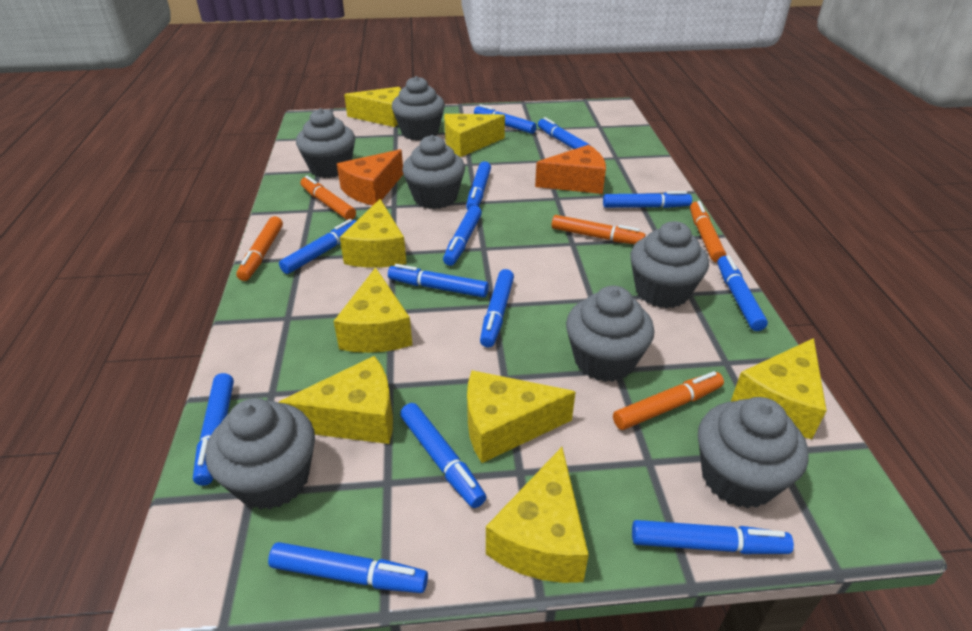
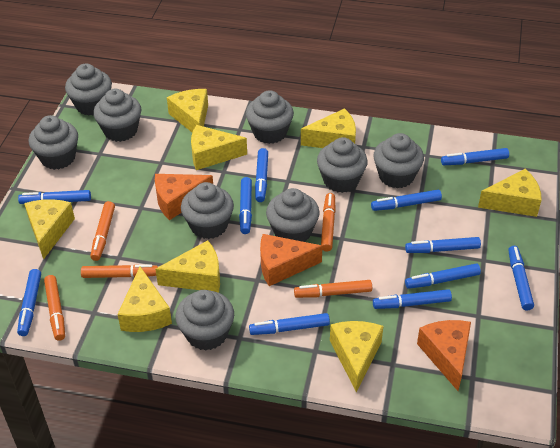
blue marker: [193,373,234,486] [268,542,428,593] [279,219,356,274] [388,264,489,298] [400,403,486,508] [443,205,482,266] [466,161,491,210] [474,104,537,134] [480,269,514,347] [538,117,591,149] [603,191,692,208] [632,520,794,554] [717,255,768,331] = 13 -> [17,269,41,336] [18,190,91,204] [239,177,252,234] [249,313,330,335] [255,148,268,202] [371,190,442,211] [373,289,452,309] [405,237,481,253] [405,263,481,289] [441,148,509,165] [508,246,534,311] = 11
grey cupcake: [206,398,315,510] [296,108,355,178] [392,76,445,141] [402,135,465,209] [566,286,654,382] [630,221,709,308] [698,397,809,508] = 7 -> [29,115,78,170] [65,63,112,116] [93,89,141,142] [175,290,234,351] [181,182,234,239] [246,90,294,144] [266,188,320,242] [317,137,368,193] [373,133,424,189] = 9
orange cheese: [337,149,403,205] [535,145,606,194] = 2 -> [155,174,213,220] [260,234,322,286] [417,320,471,391] = 3

